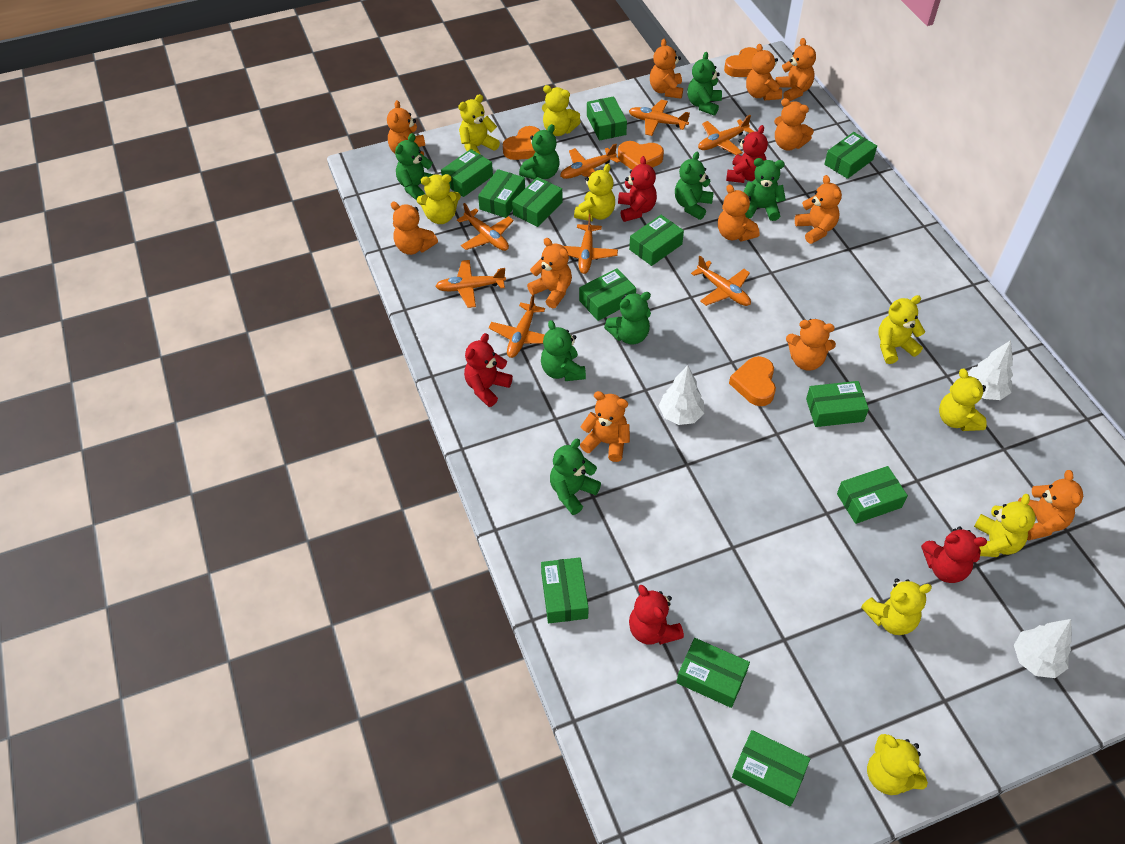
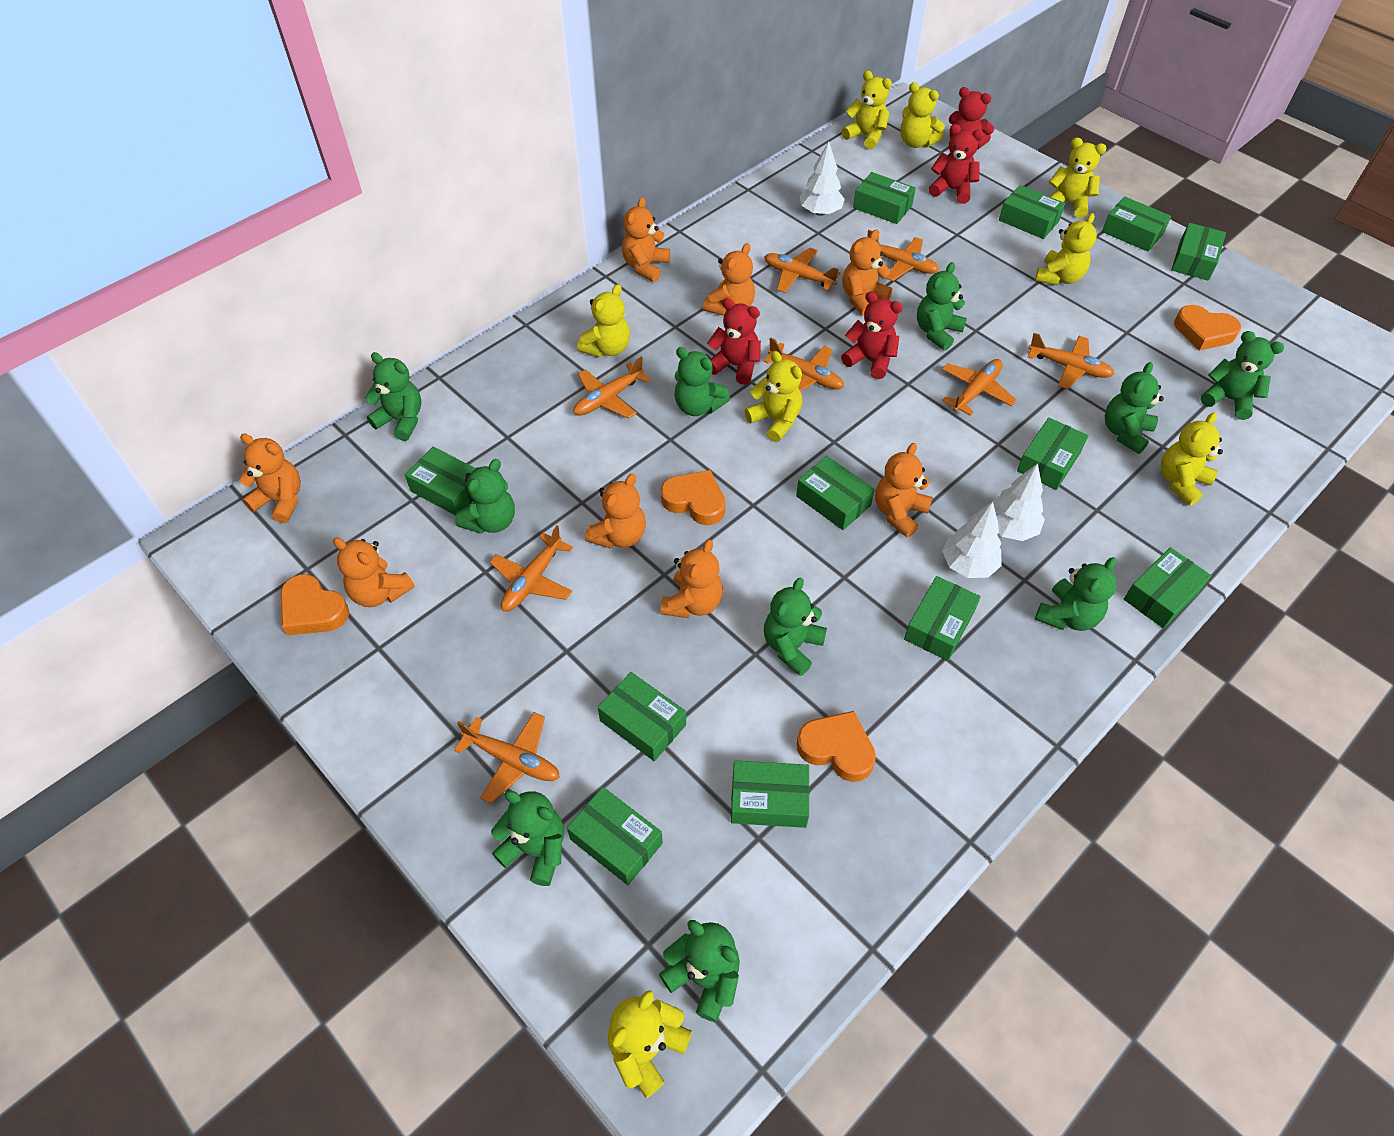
green teddy bear: [395,133,434,200] [519,124,560,180] [541,320,586,381] [550,439,601,515] [604,292,651,345] [675,152,714,220] [687,52,722,116] [743,158,786,221] = 8 -> [365,352,422,441] [455,459,515,534] [491,790,564,886] [659,920,740,1022] [675,347,730,416] [764,577,827,676] [917,262,967,351] [1035,557,1117,631] [1105,362,1164,454] [1200,331,1284,420] = 10
orange teddy bear: [387,100,425,155] [391,202,438,255] [527,238,572,308] [580,391,630,462] [650,39,683,99] [718,184,760,242] [746,44,782,100] [774,98,814,151] [775,38,816,101] [786,319,836,370] [795,175,842,244] [1018,470,1083,541] = 12 -> [239,433,301,523] [333,537,415,607] [585,473,646,549] [622,197,670,282] [661,539,723,618] [703,243,755,316] [842,230,892,316] [875,443,932,537] = 8
red teddy bear: [464,333,513,407] [618,156,657,222] [629,585,684,645] [726,125,768,183] [921,526,987,583] = 5 -> [707,298,761,385] [841,292,903,379] [929,124,984,204] [949,87,994,150] = 4
yellow teddy bear: [417,174,461,224] [458,94,500,154] [542,85,581,136] [574,164,615,221] [861,578,932,635] [867,734,928,795] [878,295,925,364] [939,368,987,431] [974,494,1036,557] = 9 -> [577,284,630,357] [608,990,692,1098] [744,351,802,442] [842,71,892,150] [901,82,945,148] [1035,213,1097,286] [1049,137,1107,218] [1161,412,1223,506] = 8

